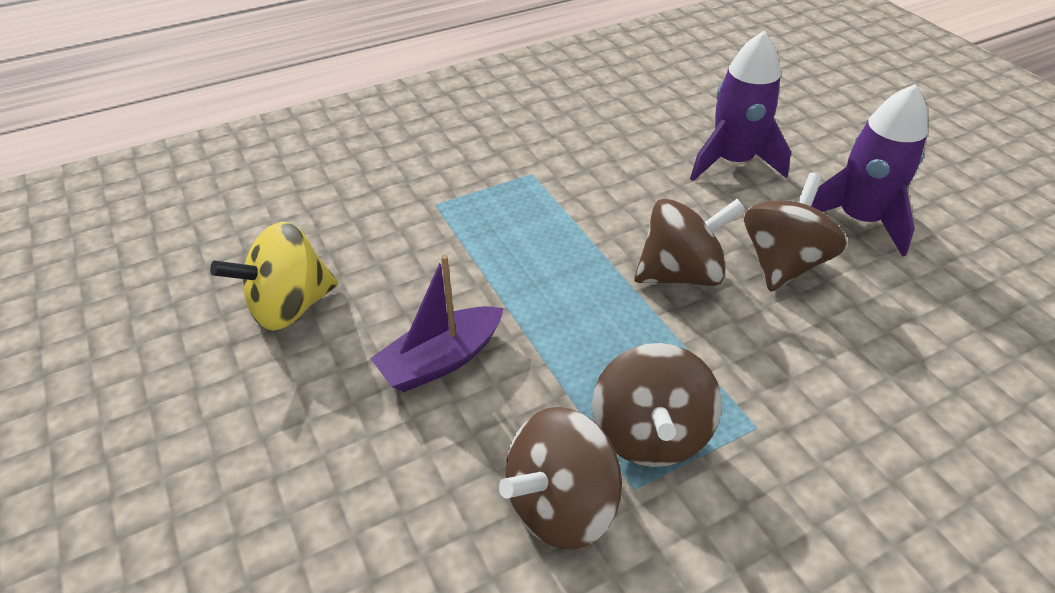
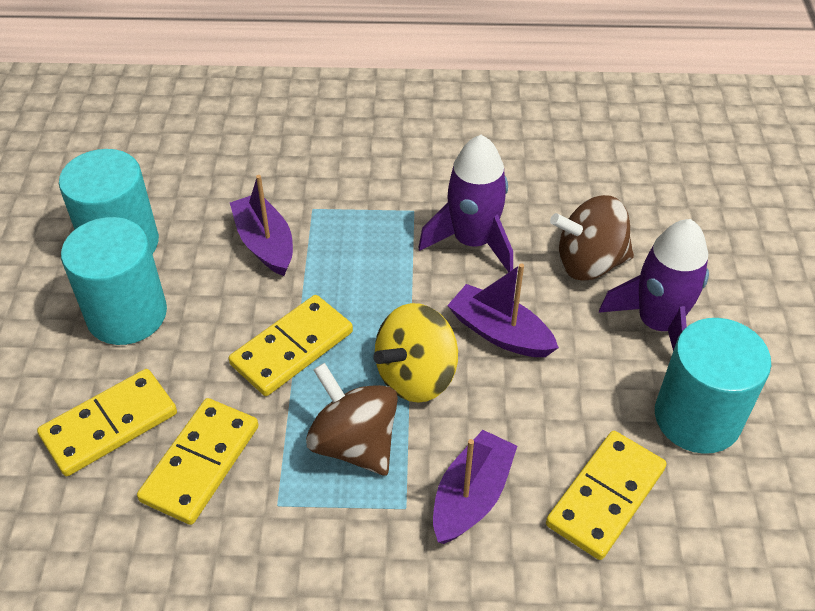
brown spinning top: [499,407,622,550] [592,343,722,467] [634,199,745,286] [744,172,847,292] = 4 -> [306,363,398,476] [550,195,634,280] = 2
purple boat: [370,255,504,392] = 1 -> [230,175,293,276] [433,430,517,544] [447,263,559,357] = 3
turquoise cylinder: none = 0 -> [59,149,159,254] [61,217,167,345] [655,318,771,454] = 3
yellow domino: none = 0 -> [37,369,177,476] [137,398,258,525] [229,295,353,396] [546,431,667,560] = 4

